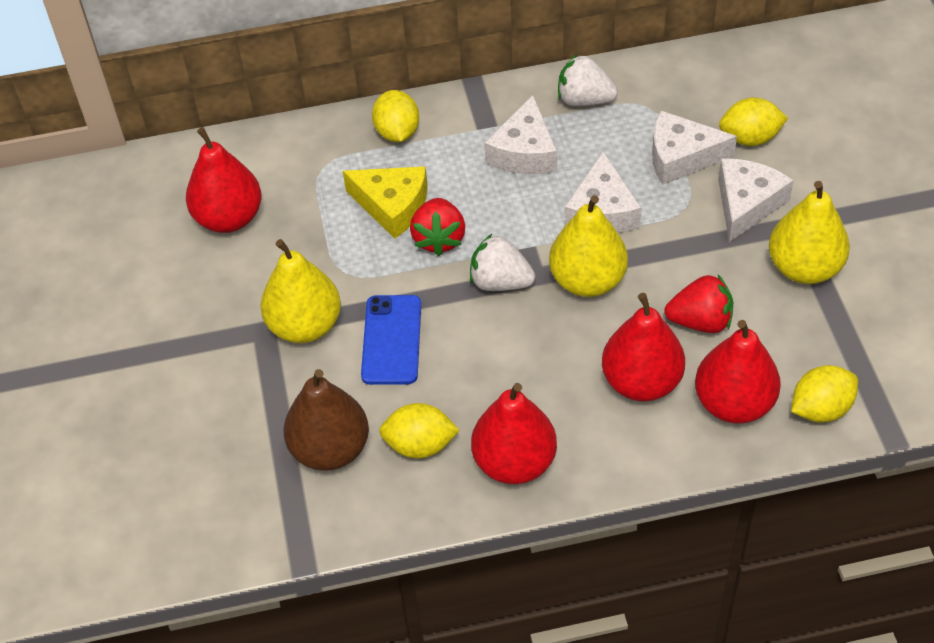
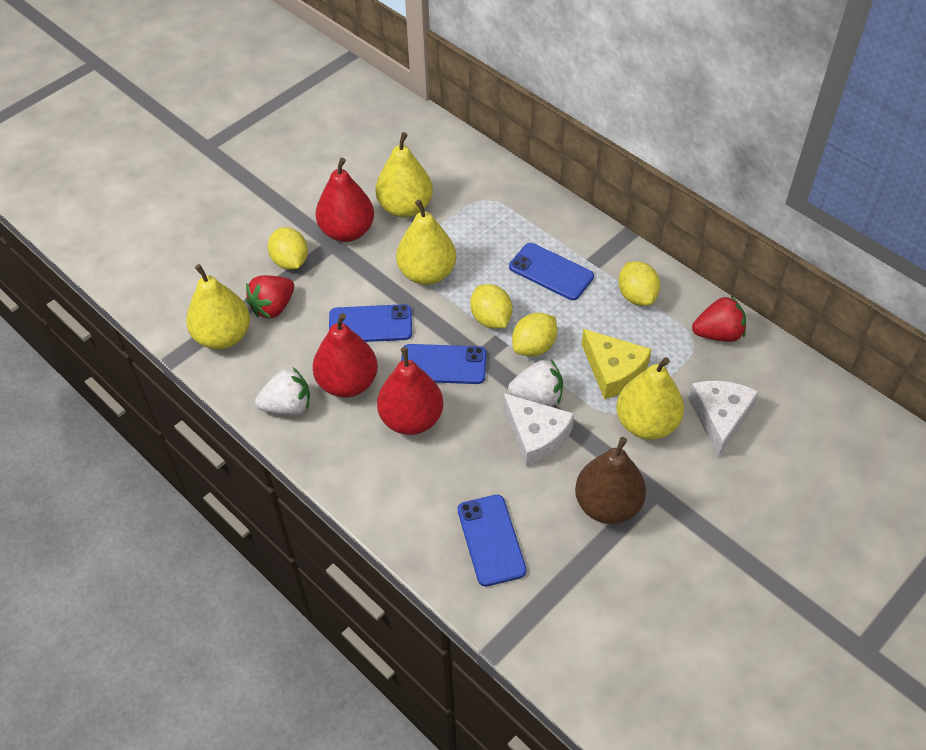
blue phone: [361,295,421,385] = 1 -> [329,304,412,342] [401,344,487,384] [458,495,526,587] [509,243,594,300] = 4
red pear: [186,127,262,233] [471,383,557,484] [602,293,685,401] [695,320,781,424] = 4 -> [313,313,378,398] [316,158,374,242] [377,347,443,435] = 3
white cheese: [484,95,557,174] [564,151,642,233] [652,111,737,185] [718,159,794,242] = 4 -> [503,393,574,467] [688,381,759,457] = 2
yellow pear: [260,239,341,343] [549,195,628,297] [769,181,850,284] = 3 -> [186,264,250,350] [375,132,433,218] [396,200,456,285] [616,357,684,440] = 4

